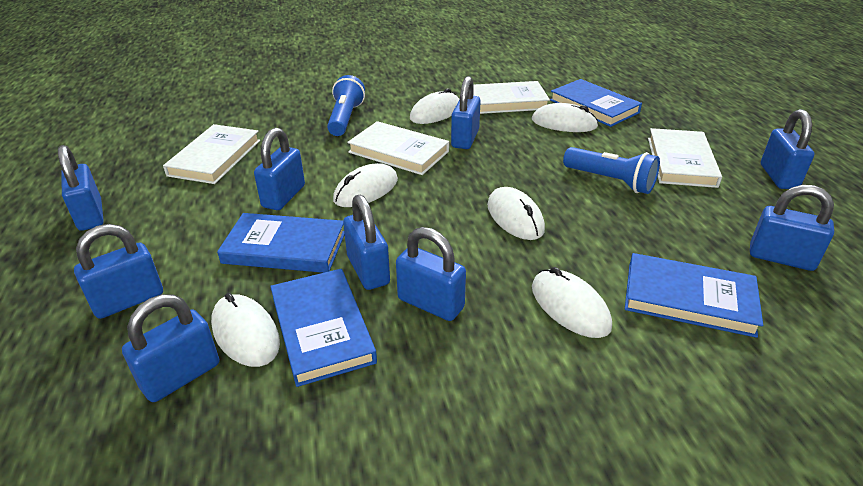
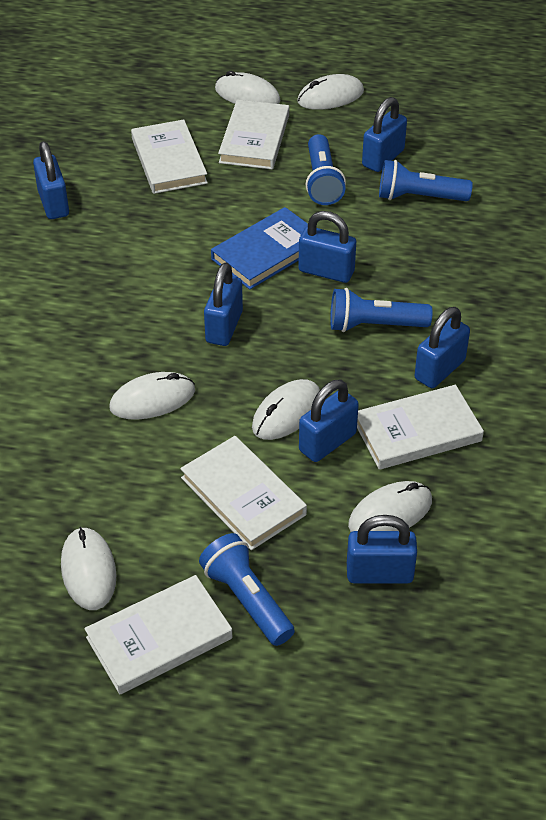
blue book: [217,213,345,273] [270,269,377,387] [550,79,642,127] [625,253,763,338] = 4 -> [211,207,308,290] = 1
blue flashlight: [327,75,365,136] [563,147,660,194] = 2 -> [199,533,295,646] [306,134,346,205] [330,288,433,332] [379,160,473,201] = 4
blue padlock: [58,145,104,231] [74,224,163,319] [122,294,219,402] [254,128,305,210] [343,194,390,290] [396,227,466,321] [451,76,481,149] [750,185,834,271] [761,109,814,189] = 9 -> [33,141,69,219] [204,262,243,346] [298,211,356,283] [299,380,359,462] [347,515,417,584] [362,97,407,172] [415,307,470,388] = 7
white book: [163,124,260,184] [347,121,449,175] [473,81,550,114] [648,128,722,188] = 4 -> [84,575,233,694] [131,120,208,194] [180,436,307,550] [218,99,289,169] [357,385,484,470] = 5

